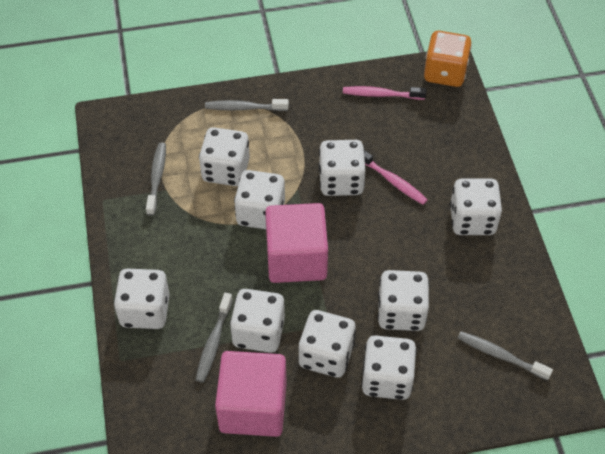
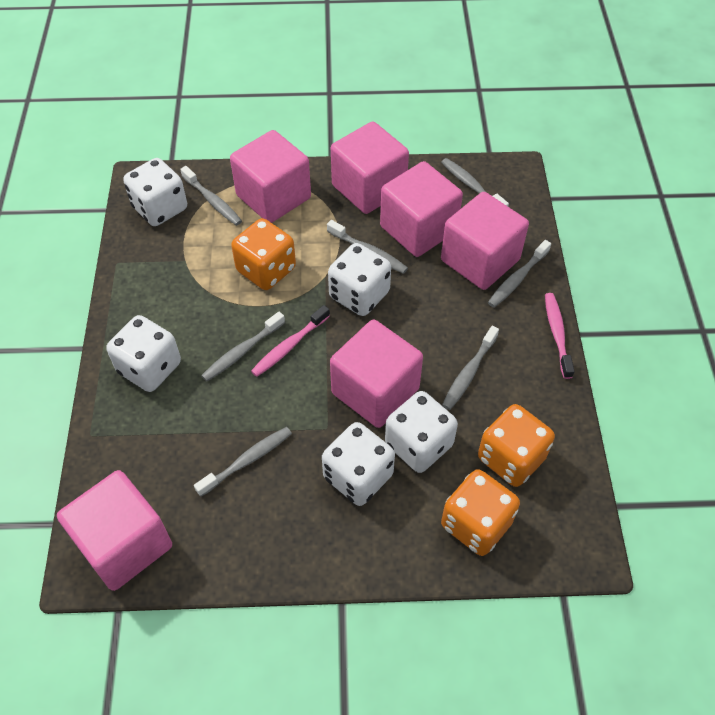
grey toothbrush: [146,143,166,216] [196,293,233,383] [205,99,289,111] [458,331,553,380] = 4 -> [180,166,242,226] [194,427,292,497] [201,312,285,381] [327,220,408,274] [441,158,509,206] [442,326,499,410] [488,240,551,308] = 7
orange dice: [424,31,472,87] = 1 -> [231,218,296,290] [441,469,520,556] [478,404,555,487] = 3
pink cube: [215,351,287,437] [265,203,328,283] = 2 -> [57,470,172,591] [230,130,311,223] [330,320,423,428] [331,121,409,214] [380,161,463,257] [441,192,529,290] = 6
white dice: [114,268,170,329] [199,127,250,186] [230,289,285,353] [234,170,285,229] [299,310,356,377] [319,140,366,196] [361,335,417,400] [377,270,429,331] [450,179,502,235] = 9 -> [106,315,181,392] [123,158,187,226] [322,422,395,506] [328,243,391,316] [385,391,458,473] = 5

